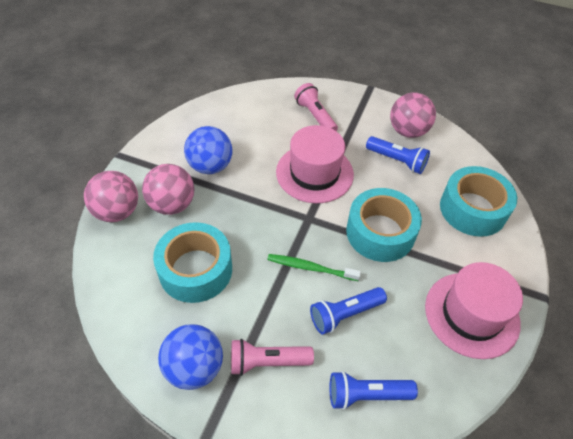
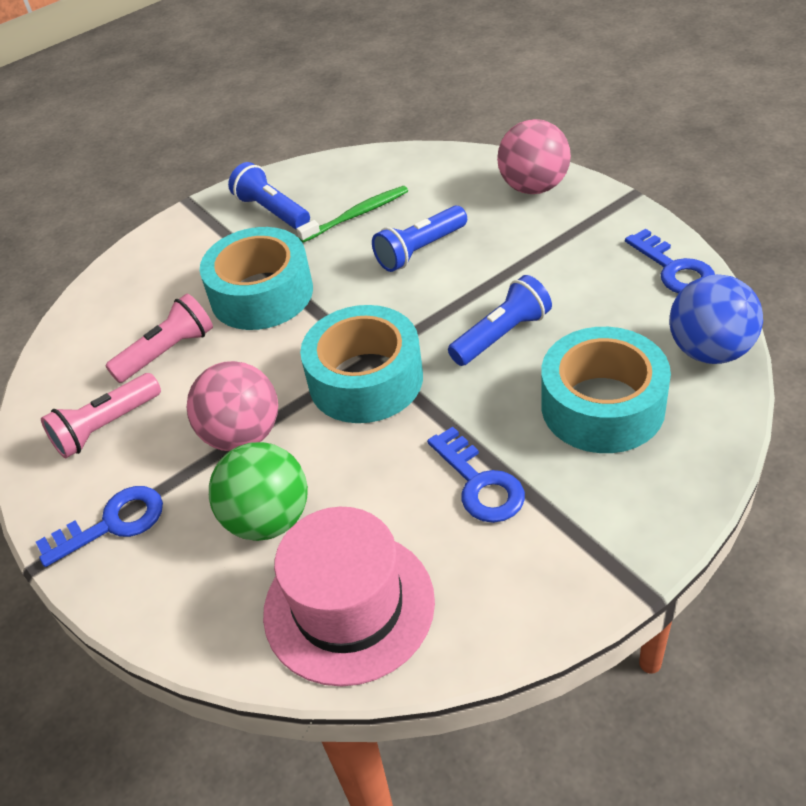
blue ball: [158,324,223,390] [184,126,232,174] = 2 -> [669,274,763,364] = 1
blue key: none = 0 -> [36,486,163,567] [427,426,525,523] [625,229,715,293] = 3
green ball: none = 0 -> [209,442,308,541] = 1
pink ball: [84,171,138,222] [142,164,194,215] [390,93,436,138] = 3 -> [187,361,278,451] [497,119,571,194] = 2
pink hat: [276,125,354,203] [425,262,523,359] = 2 -> [263,507,435,686] = 1

